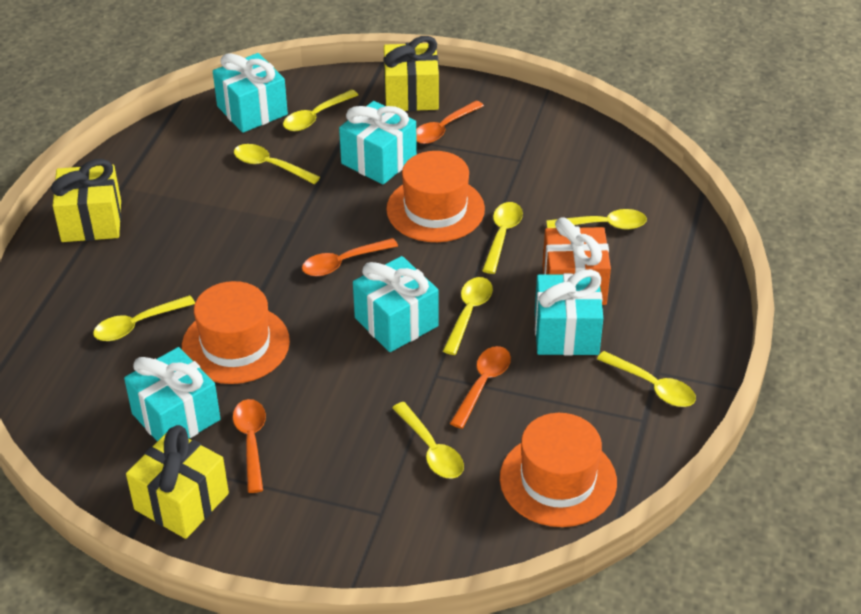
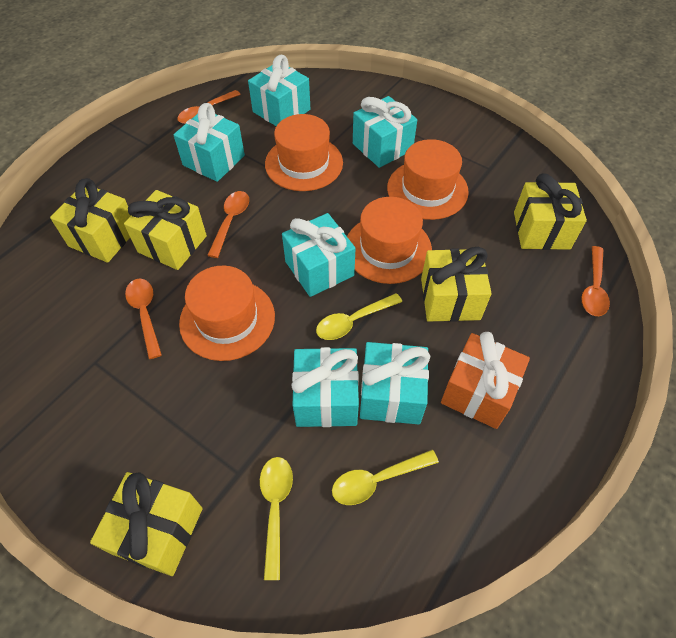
orange hat: [182,281,290,384] [386,151,485,242] [500,413,617,527] = 3 -> [179,266,275,361] [265,114,343,191] [347,197,432,284] [387,139,469,220] = 4
turquoise gift: [124,347,221,442] [213,53,288,133] [339,101,417,184] [353,256,439,352] [535,269,603,356] = 5 -> [173,103,245,182] [248,55,310,126] [282,213,356,297] [292,347,359,427] [353,96,417,168] [360,342,430,425] = 6
yellow gift: [51,159,121,242] [126,425,229,539] [384,36,439,111] = 3 -> [50,178,131,263] [90,472,202,576] [124,190,207,270] [421,247,492,322] [514,173,587,250] = 5
yellow spoon: [93,295,195,341] [234,144,320,184] [283,89,358,131] [392,402,464,479] [443,277,493,355] [482,202,523,274] [546,209,647,230] [597,351,696,407] = 8 -> [260,457,293,580] [316,293,402,340] [332,450,439,505] = 3

